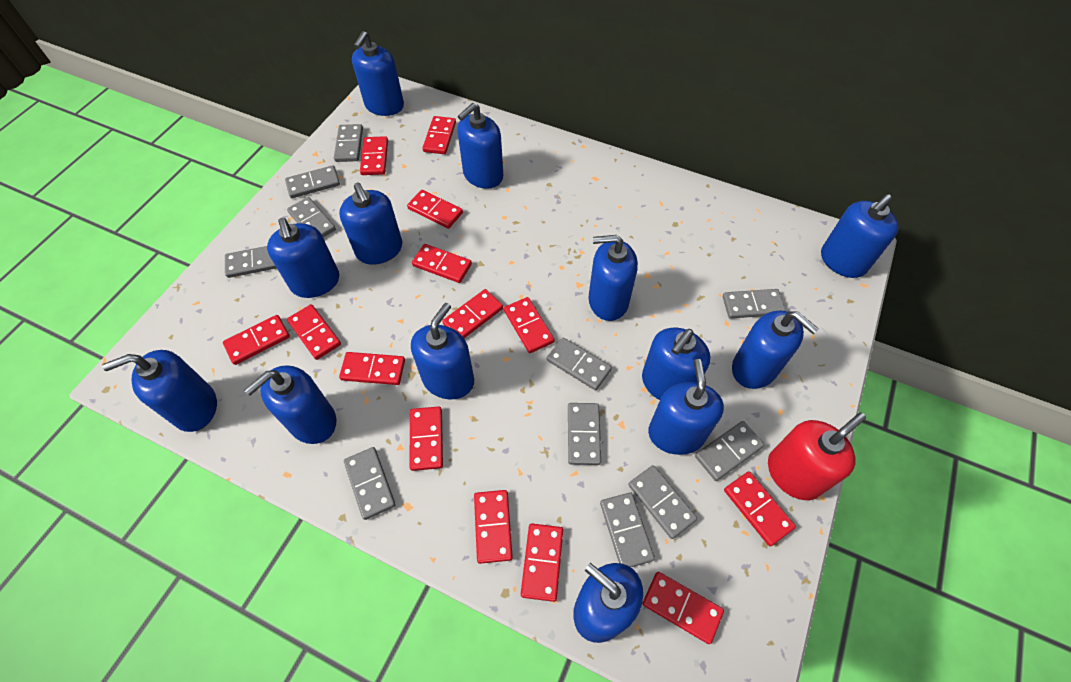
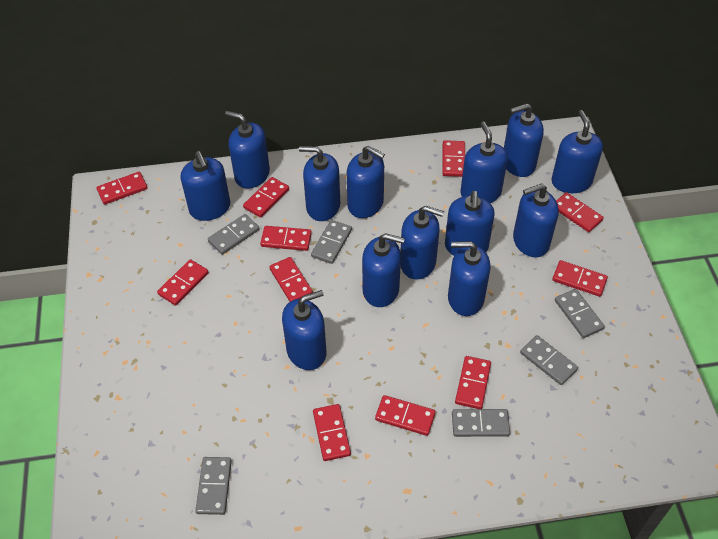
grey domino: [225,246,276,278] [285,165,340,198] [287,197,336,237] [334,124,363,162] [344,447,396,520] [547,338,612,390] [568,403,601,465] [600,492,655,567] [628,465,697,539] [695,421,764,481] [723,289,786,319] = 11 -> [195,457,232,515] [208,214,259,255] [311,220,352,264] [452,409,510,437] [520,335,578,385] [555,289,605,338] = 6
red domino: [223,315,290,365] [287,304,341,360] [339,352,405,385] [360,136,388,175] [407,190,463,229] [409,406,443,471] [412,244,472,283] [422,116,456,154] [442,289,503,338] [474,490,513,564] [504,297,555,353] [521,523,563,602] [642,572,724,644] [724,471,796,546] = 14 -> [97,172,148,205] [157,259,209,306] [243,177,289,218] [260,226,312,251] [269,257,313,302] [313,404,351,461] [375,395,436,436] [442,140,465,177] [455,356,491,409] [552,260,608,297] [556,192,604,232] = 11
red soap dispenser: [768,412,866,500] = 1 -> none = 0

